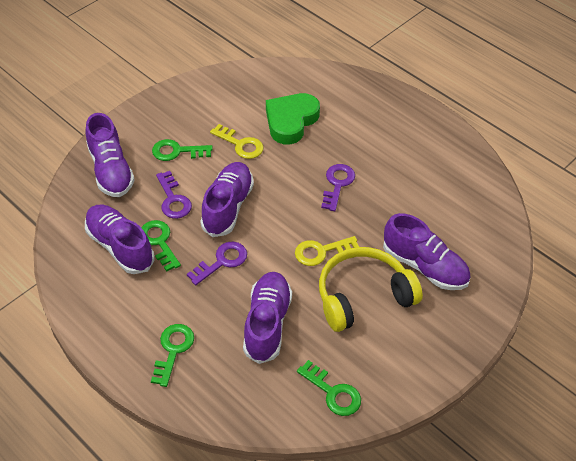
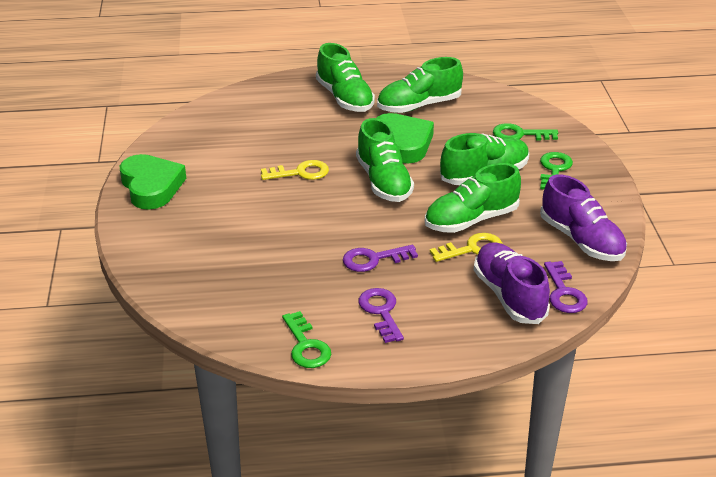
green heart: [266,93,320,144] = 1 -> [120,154,186,210] [376,113,434,163] = 2
green key: [141,220,181,272] [151,324,194,387] [152,139,213,161] [297,360,361,416] = 4 -> [282,311,331,368] [493,123,558,140] [540,152,573,189] = 3
green shoe: none = 0 -> [316,43,375,112] [356,118,414,202] [377,57,463,113] [425,163,521,233] [440,133,529,185] = 5
purple shoe: [85,113,135,197] [85,205,155,274] [200,162,254,237] [243,272,292,364] [383,213,471,290] = 5 -> [474,242,550,324] [540,174,627,261] = 2
yellow headphones: [319,247,423,332] = 1 -> none = 0

